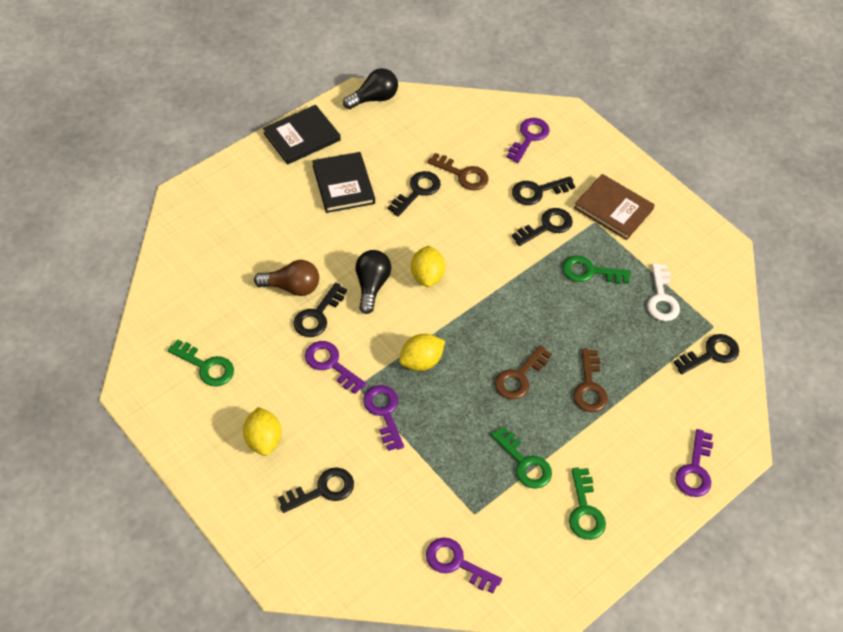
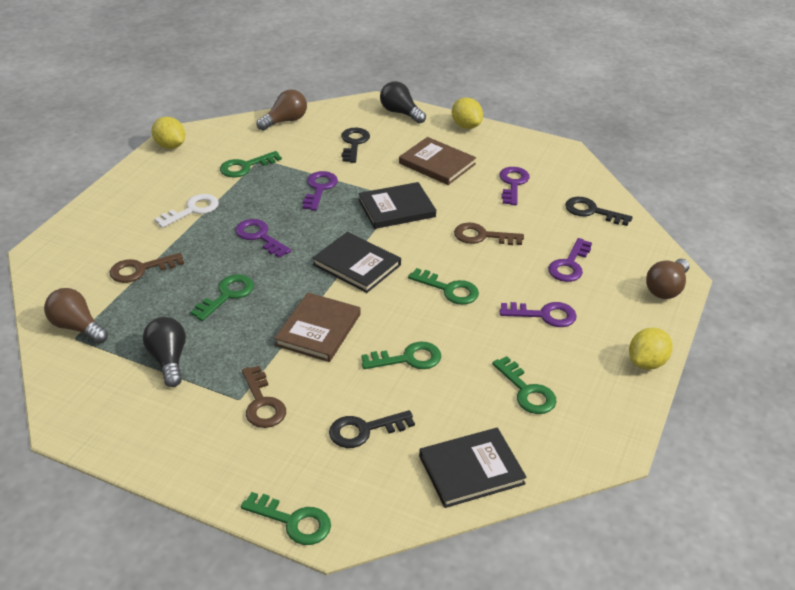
black book: [263,105,341,165] [312,152,375,213] = 2 -> [313,232,401,293] [358,182,436,229] [419,428,527,508] = 3
black key: [278,467,354,513] [293,283,347,337] [388,171,441,216] [512,176,575,205] [512,208,573,246] [673,334,739,374] = 6 -> [329,410,415,448] [341,128,370,163] [565,197,633,226] = 3
brown book: [574,174,655,240] = 1 -> [274,292,361,362] [399,137,476,185] = 2
brown light bulb: [254,260,319,296] = 1 -> [44,288,108,344] [257,89,307,131] [646,259,689,299] = 3
green key: [168,339,234,387] [491,426,552,489] [562,255,631,284] [569,468,606,540] = 4 -> [190,274,254,321] [220,151,282,178] [241,492,331,545] [361,341,441,369] [408,268,479,305] [492,356,557,414] = 6

